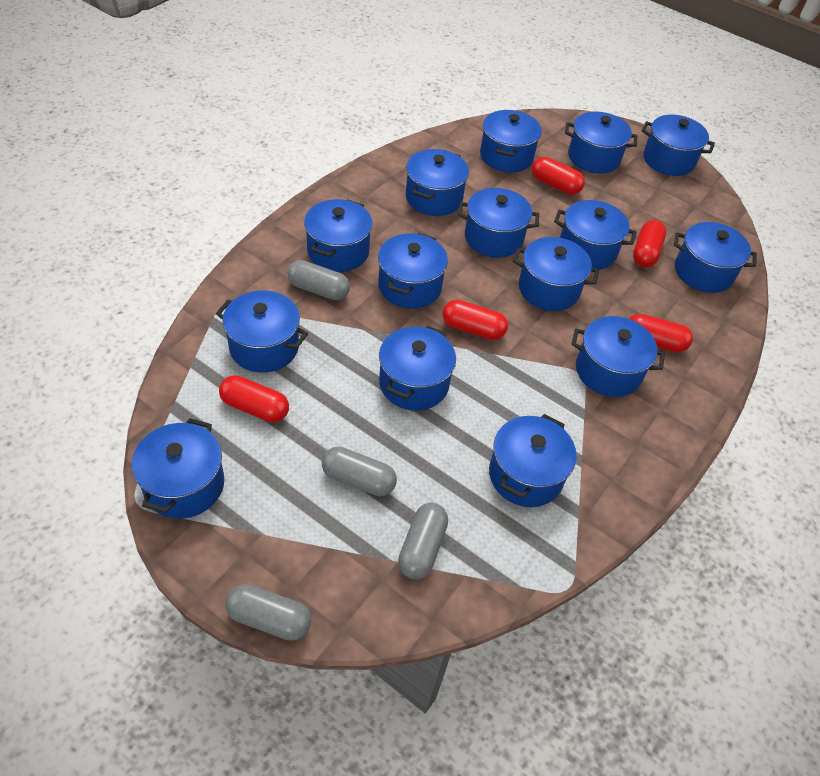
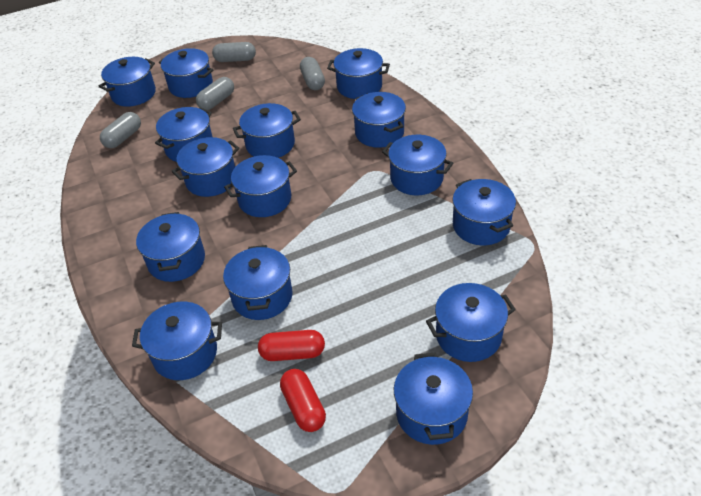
red capsule: [219,375,289,423] [442,300,508,340] [532,157,585,195] [629,314,693,352] [633,220,666,267] = 5 -> [258,330,325,361] [280,369,326,432] = 2

